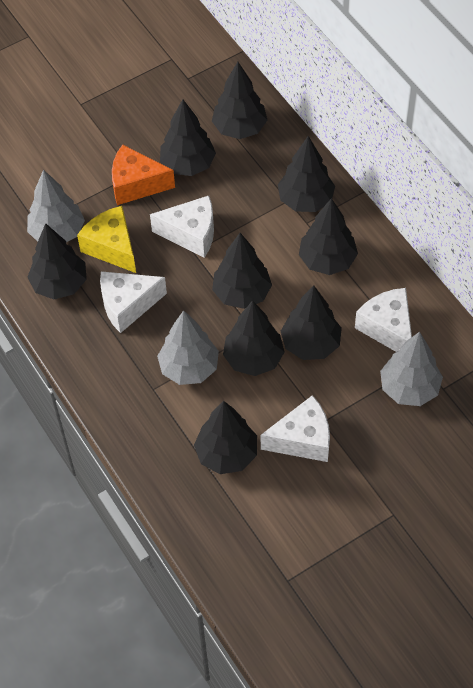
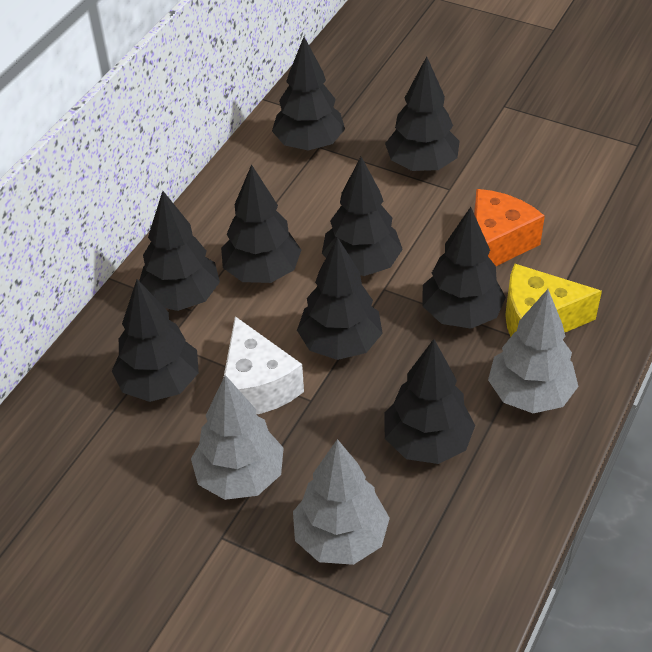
white cheese: [100,271,167,333] [150,196,214,258] [261,395,330,462] [355,288,412,352] = 4 -> [223,316,304,415] = 1

